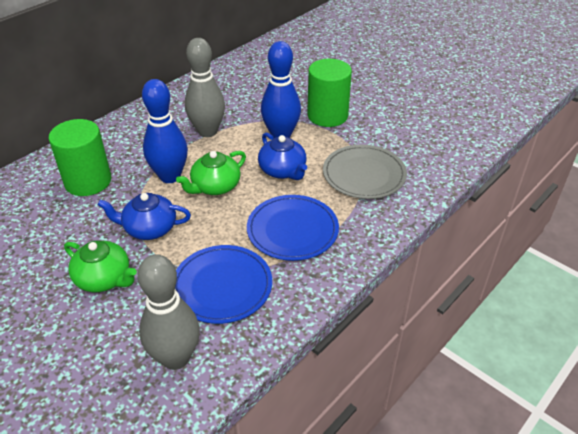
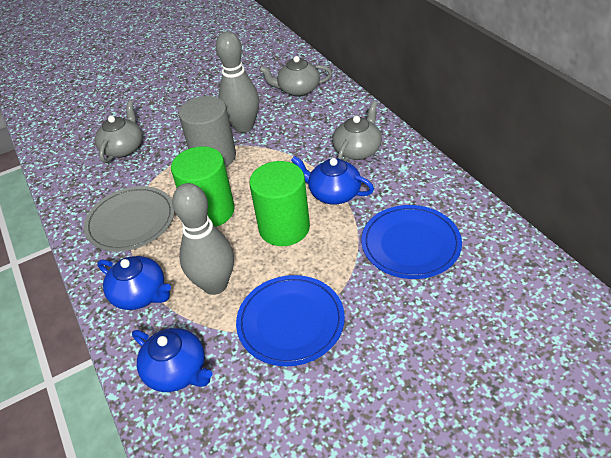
blue bowling pin: [142,79,188,183] [261,41,301,138] = 2 -> none = 0
blue teapot: [98,193,191,240] [258,132,307,180] = 2 -> [97,256,171,310] [132,328,213,392] [291,156,374,204] = 3
green teapot: [64,241,137,292] [176,151,246,195] = 2 -> none = 0
grey cylinder: none = 0 -> [179,96,236,167] = 1
grey teapot: none = 0 -> [95,101,143,163] [259,56,332,97] [332,101,382,162] = 3

